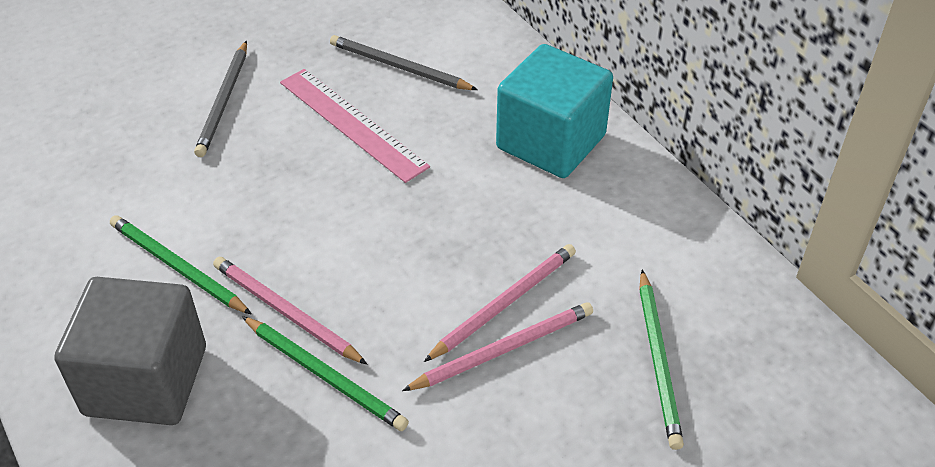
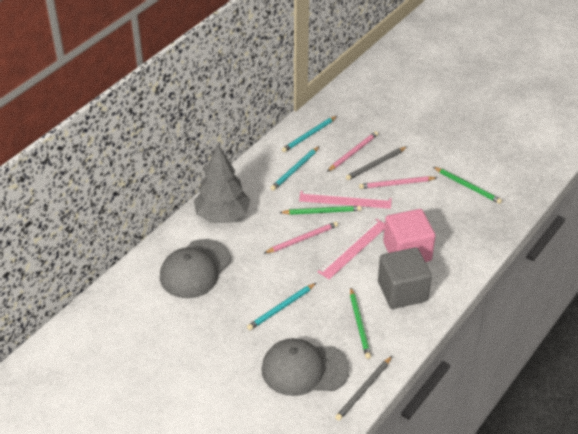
grey cap: none = 0 -> [160,239,231,298] [261,338,350,396] = 2
grey tree: none = 0 -> [194,145,250,223] = 1
pink cube: none = 0 -> [383,209,436,262] = 1
pink ruler: [280,69,430,183] = 1 -> [299,191,392,209] [317,219,385,279] = 2
turquoise cube: [496,44,613,178] = 1 -> none = 0
turquoise pencil: none = 0 -> [247,283,316,330] [270,146,319,191] [282,116,337,152] = 3

